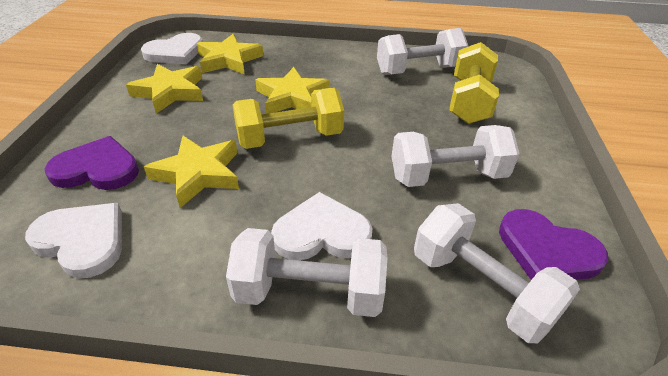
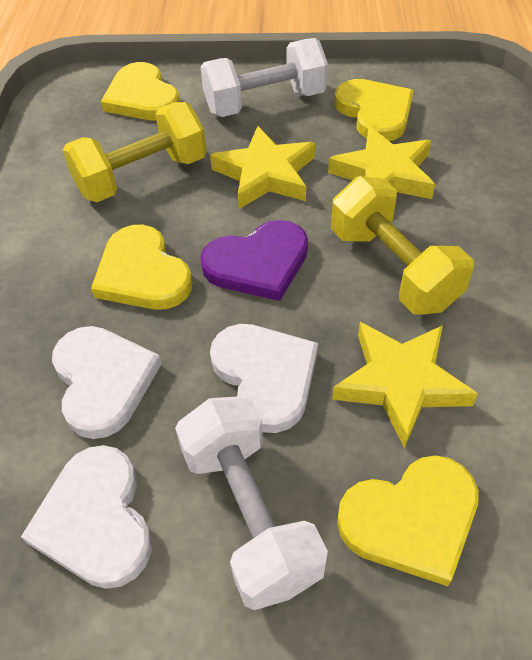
purple heart: [44,136,139,190] [499,209,608,280] = 2 -> [200,220,308,301] = 1
white dumbbell: [226,228,387,317] [377,28,468,75] [392,125,520,187] [414,203,580,343] = 4 -> [175,396,328,610] [200,38,328,117] = 2
yellow heart: none = 0 -> [91,225,192,310] [101,62,180,120] [334,79,414,141] [337,455,479,586] = 4
yellow star: [126,64,203,113] [144,136,239,208] [197,34,263,74] [255,67,330,114] = 4 -> [210,126,315,209] [328,126,435,199] [332,322,478,448] = 3

